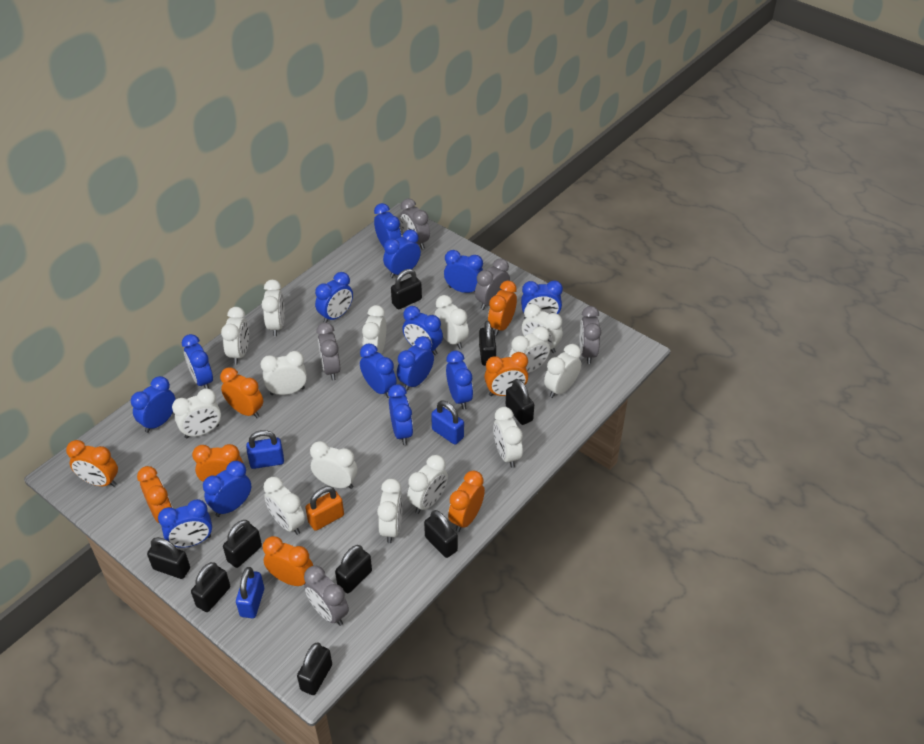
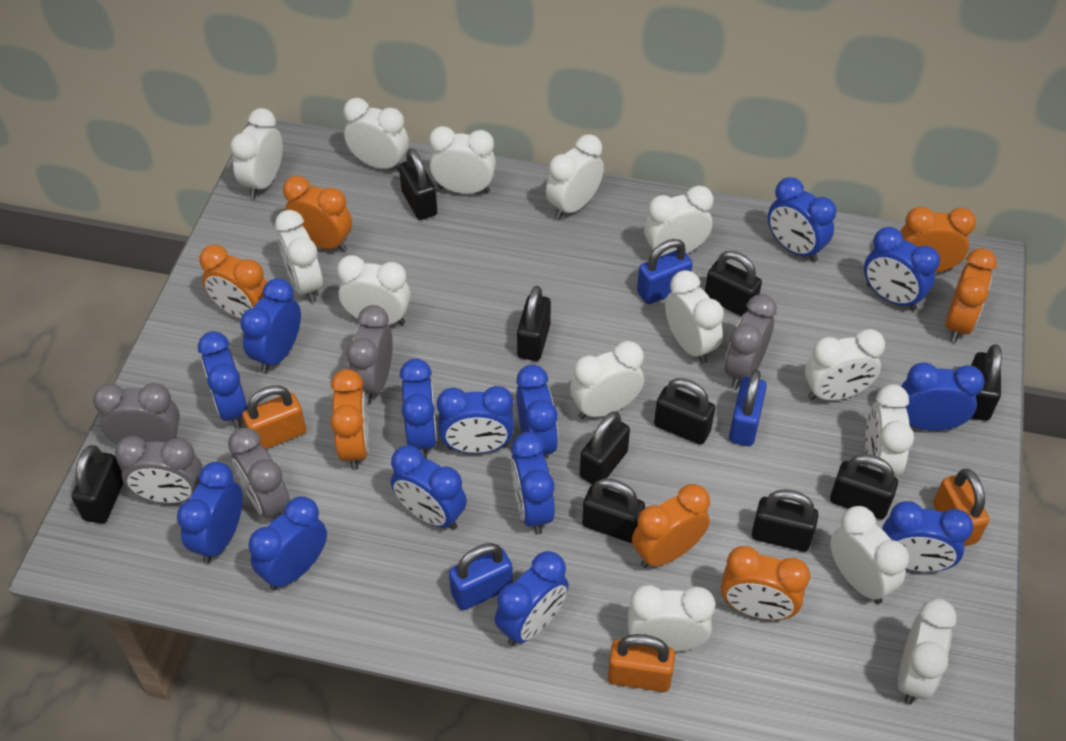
black padlock: [147,537,190,579] [191,562,230,612] [223,520,262,568] [297,642,332,695] [335,545,372,593] [391,269,422,309] [424,510,458,558] [479,321,496,366] [506,379,534,425] = 9 -> [72,445,123,524] [399,148,437,220] [517,286,551,361] [580,411,630,485] [582,478,645,543] [654,378,715,444] [705,251,762,316] [752,489,818,552] [830,454,898,519] [971,344,1002,421] = 10
orange clock: [66,440,118,487] [137,466,173,523] [192,444,243,482] [220,367,263,418] [263,536,313,586] [448,471,485,532] [485,352,528,396] [488,281,517,336] = 8 -> [199,245,267,319] [283,176,352,252] [330,369,369,470] [632,484,710,568] [721,546,810,620] [900,207,976,273] [945,248,997,342] = 7
orange padlock: [305,486,344,531] = 1 -> [242,385,306,449] [608,634,675,692] [933,469,990,546] = 3

